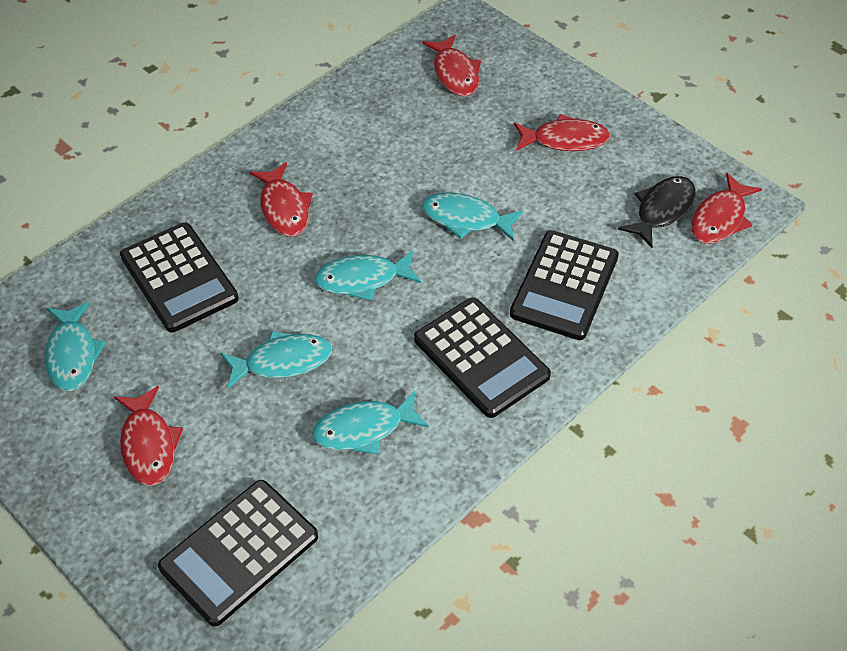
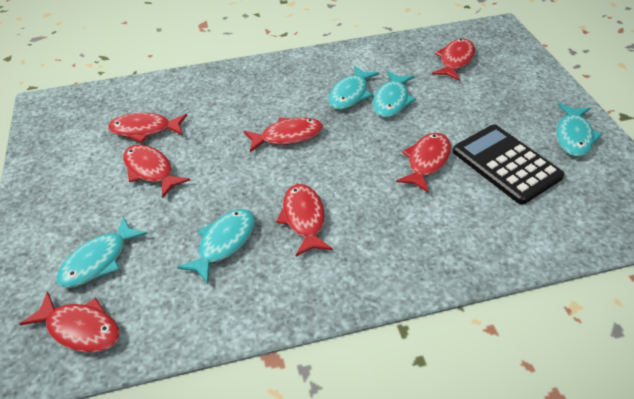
black calculator: [120,222,239,333] [158,480,318,626] [414,297,551,418] [510,230,619,340] = 4 -> [453,124,564,204] = 1
black fish: [618,176,696,248] = 1 -> none = 0
red fish: [114,386,183,486] [249,162,313,237] [422,35,481,96] [514,114,610,151] [691,173,762,244] = 5 -> [20,292,120,353] [108,113,187,143] [123,145,190,198] [244,117,323,152] [276,184,333,256] [396,133,451,193] [432,39,475,81] = 7

